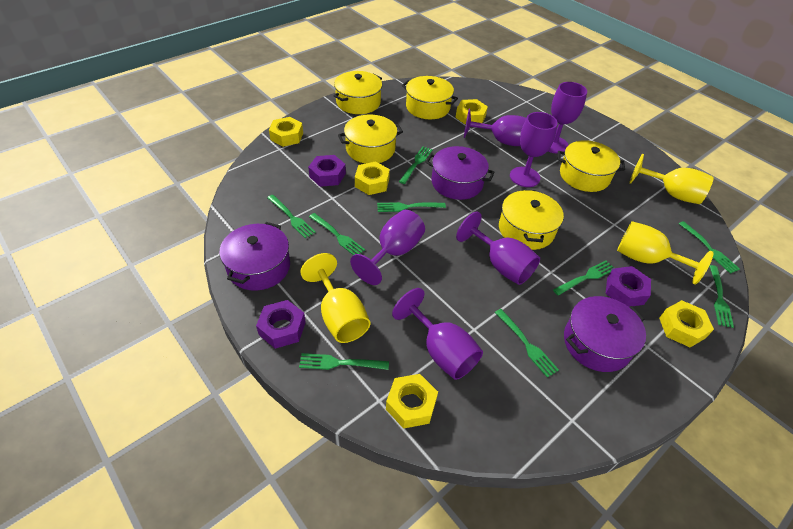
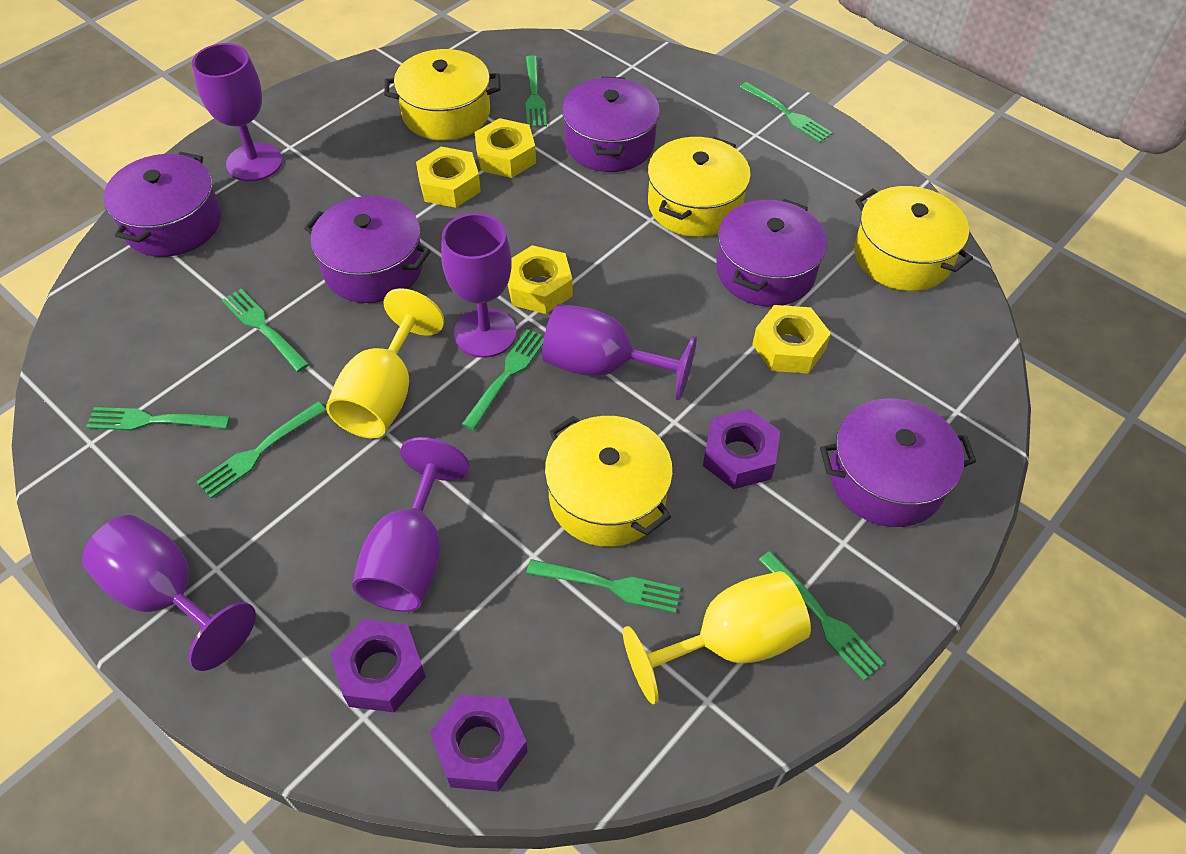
green fork: [267,195,316,238] [299,353,389,370] [309,213,365,255] [377,202,446,212] [399,146,433,184] [495,309,559,378] [553,260,613,295] [679,221,740,274] [709,265,734,328] = 9 -> [86,407,230,431] [196,402,326,499] [222,289,309,372] [462,329,544,430] [526,55,547,127] [526,559,681,613] [740,82,833,143] [759,551,884,680] = 8
purple goblet: [350,210,425,285] [392,288,483,380] [456,212,540,285] [464,109,526,146] [510,112,558,187] [548,82,587,154] = 6 -> [82,515,256,671] [192,43,282,182] [352,437,470,612] [441,213,517,358] [542,304,697,400] = 5
purple pot: [219,222,290,291] [426,146,495,200] [564,296,646,372] = 3 -> [103,152,221,257] [304,196,431,303] [562,77,660,172] [716,199,827,307] [820,398,976,527] = 5
yellow goblet: [300,253,370,343] [617,221,713,285] [629,154,714,204] = 3 -> [326,288,444,438] [623,571,811,704] = 2
yellow nut: [269,117,303,147] [355,161,390,195] [386,374,438,429] [455,99,488,125] [659,300,714,347] = 5 -> [416,147,481,208] [475,118,536,178] [507,245,573,314] [752,305,831,374] = 4
yellow pot: [333,71,382,114] [338,115,403,164] [402,76,458,119] [499,189,564,250] [558,140,625,192] = 5 -> [384,49,501,141] [545,416,673,547] [648,137,751,237] [854,186,973,291] = 4

